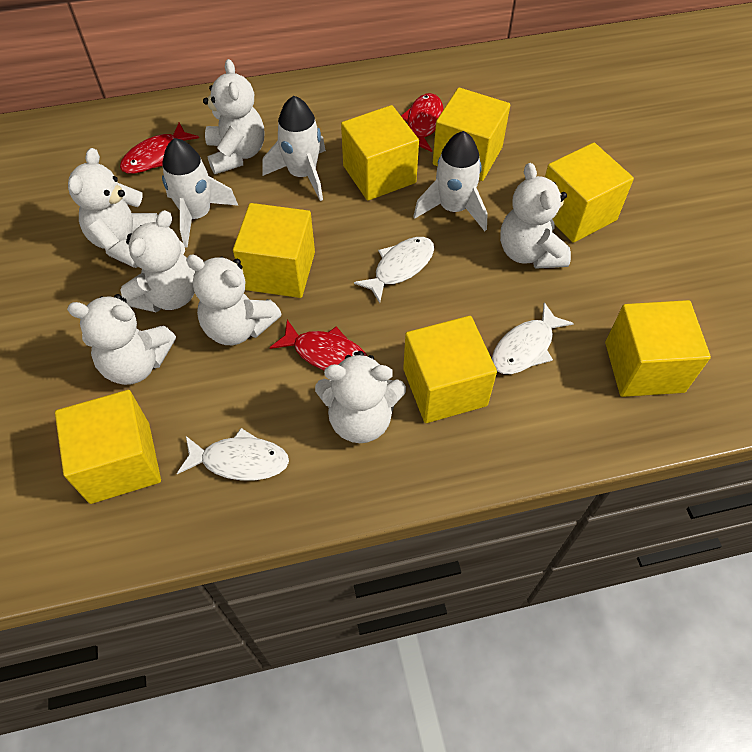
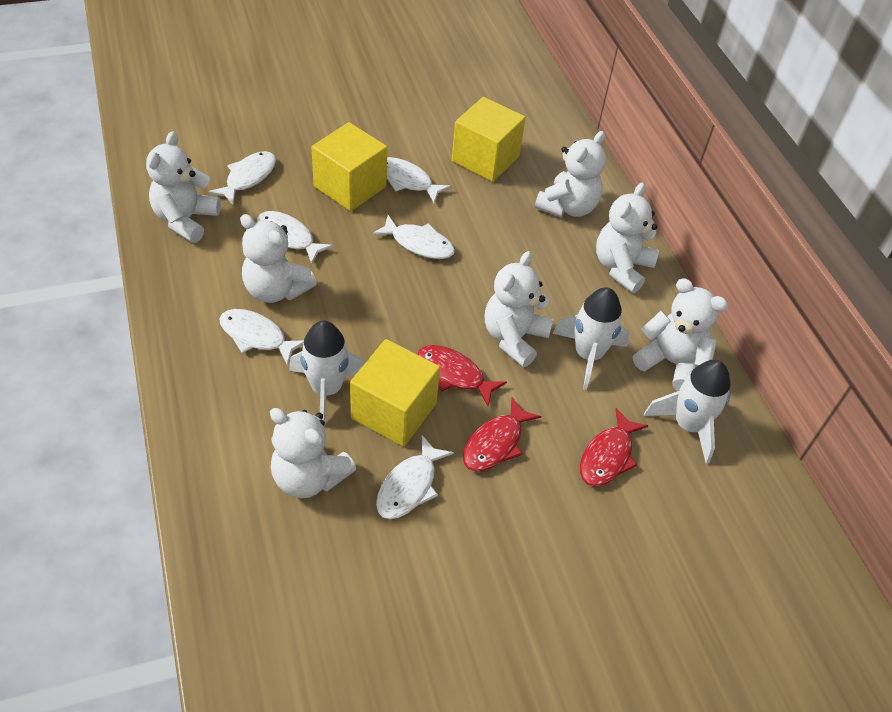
white fish: [177,428,289,480] [354,237,434,303] [492,302,574,374] = 3 -> [209,151,276,205] [219,309,304,366] [257,211,334,264] [372,215,455,259] [376,435,454,519] [387,157,451,203] = 6
yellow cube: [55,390,161,504] [233,203,315,298] [341,105,419,201] [403,316,497,423] [433,88,510,181] [545,143,634,243] [605,300,711,397] = 7 -> [311,122,387,211] [350,339,440,447] [452,97,526,182] = 3

